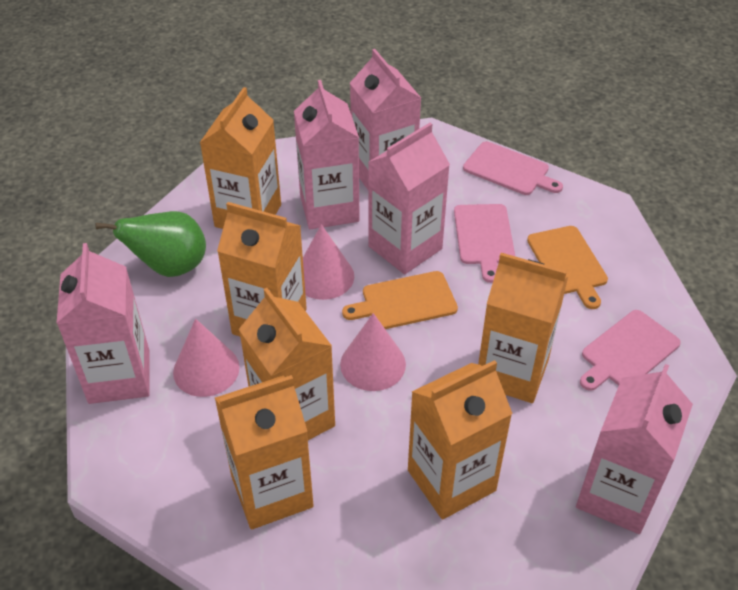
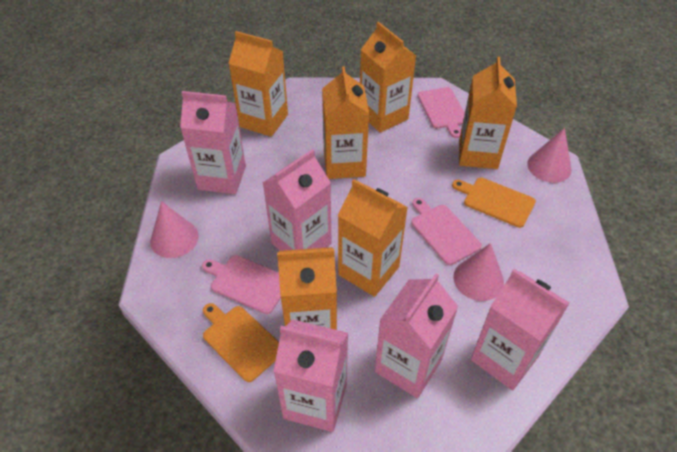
green pear: [96,211,206,277] = 1 -> none = 0

